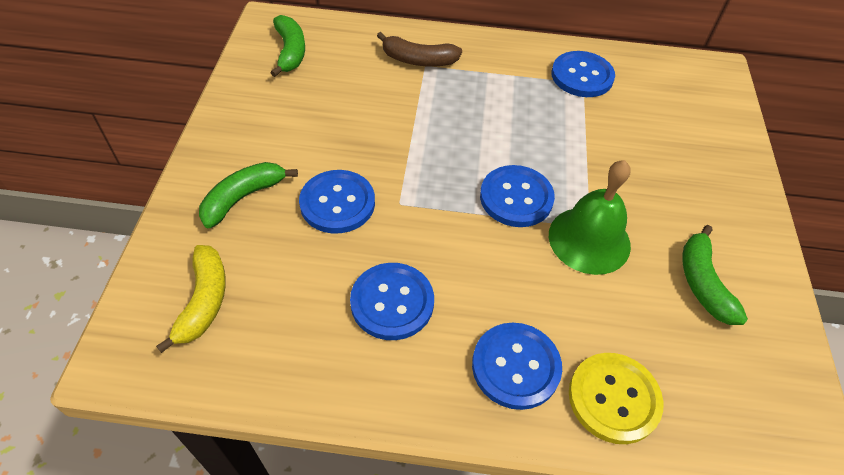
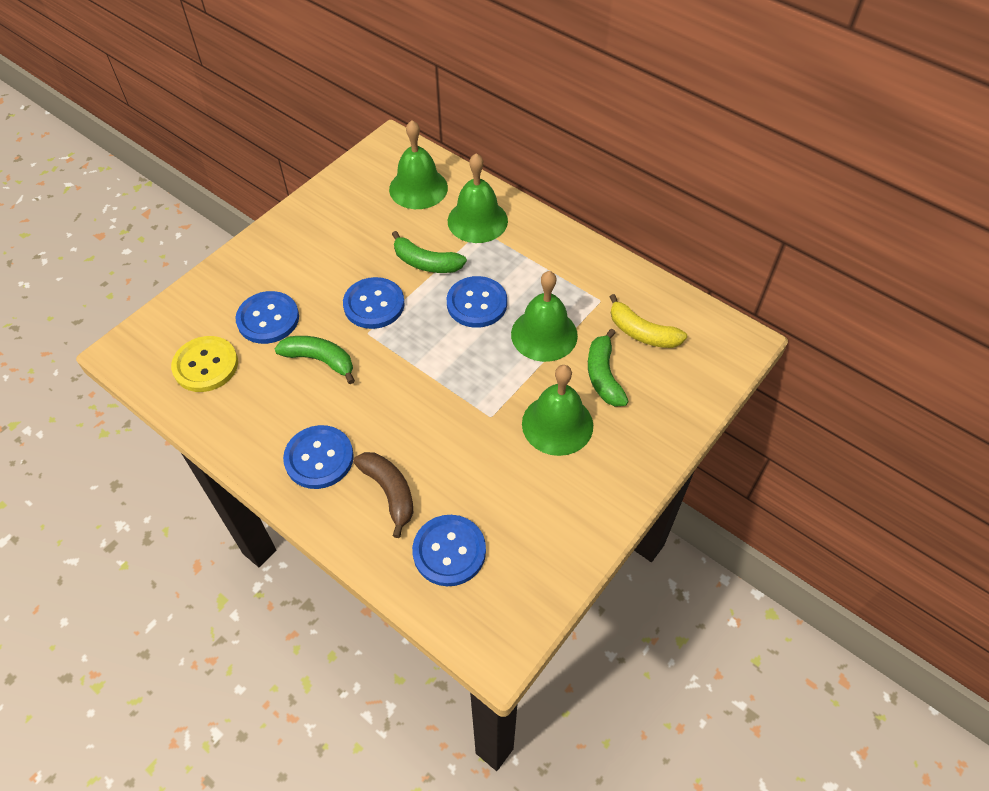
green bell: [549,160,631,275] = 1 -> [389,120,448,209] [448,153,508,243] [511,271,578,362] [522,365,593,456] = 4

